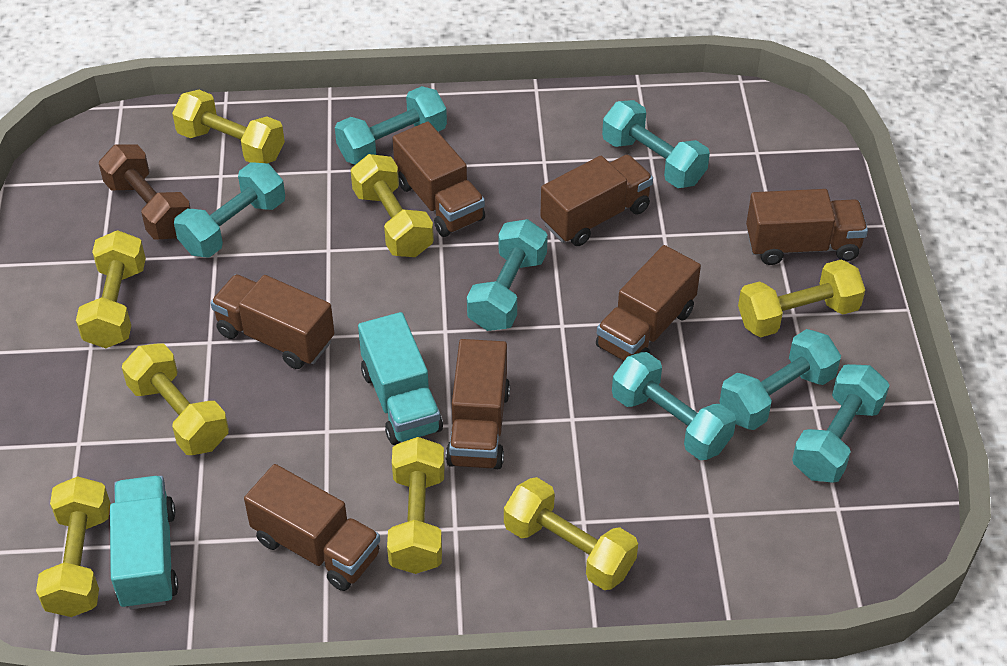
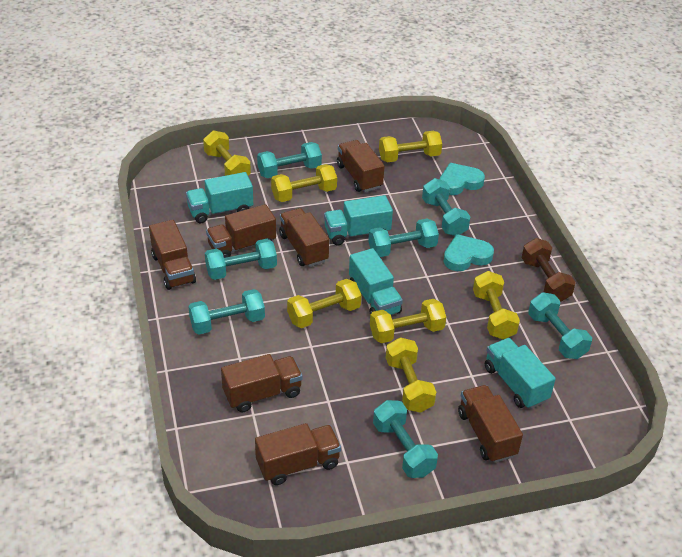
turquoise heart: none = 0 -> [440,163,485,195] [443,234,494,271] = 2
turquoise truck: [110,476,178,609] [358,312,443,445] = 2 -> [186,172,253,223] [324,195,393,245] [349,248,403,315] [485,338,556,409] = 4
yellow dumbbell: [36,476,110,617] [76,230,146,348] [122,343,229,455] [172,90,285,163] [351,154,434,257] [387,437,445,574] [504,477,638,590] [738,259,865,337] = 8 -> [203,130,251,176] [271,164,337,202] [287,279,362,328] [370,299,446,343] [379,131,442,162] [386,337,436,413] [473,271,520,339] = 7

